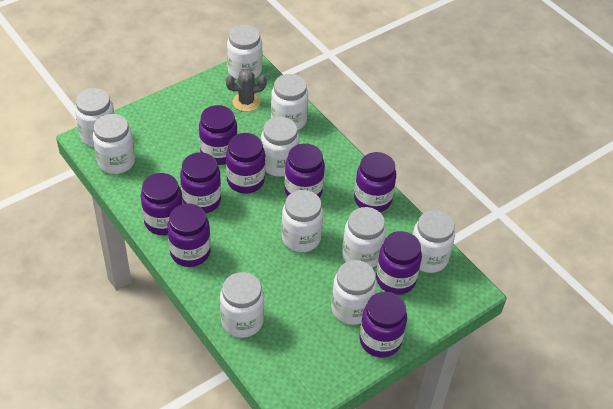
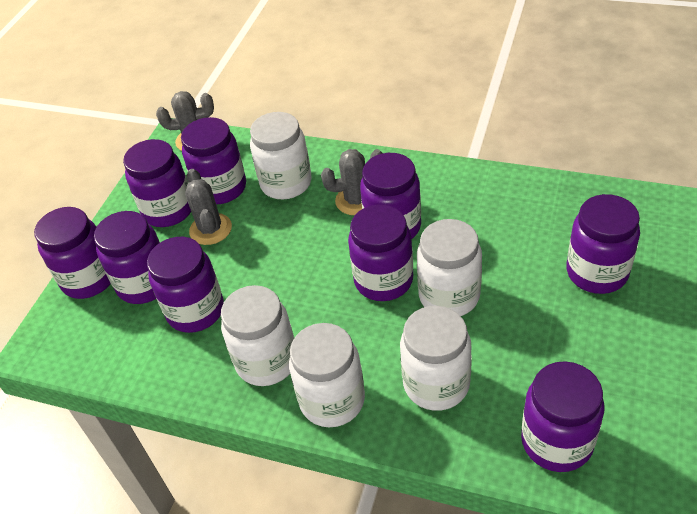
grey cactus: [226,69,267,112] = 1 -> [156,91,214,151] [185,169,232,245] [321,149,382,215] = 3
white jar: [75,88,115,147] [93,114,135,174] [220,272,264,338] [227,25,262,80] [261,117,299,177] [271,74,308,130] [281,190,323,252] [331,260,377,325] [342,207,386,268] [413,210,455,273] = 10 -> [221,285,294,386] [250,112,311,199] [289,323,365,427] [400,306,472,411] [417,219,482,316] = 5

